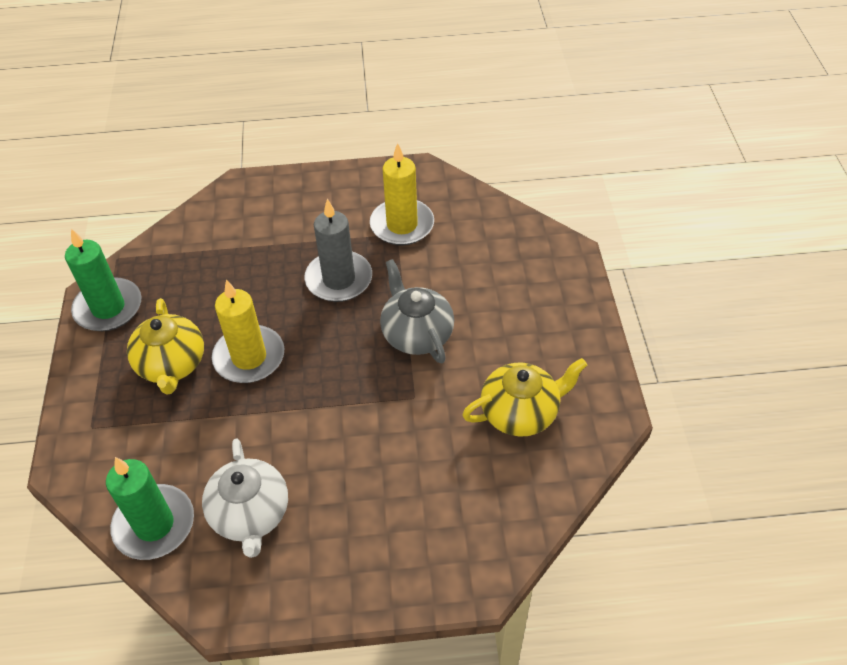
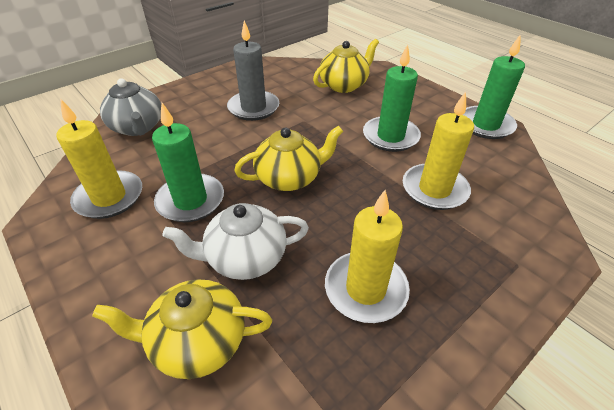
green candle: [65,229,142,331] [106,457,194,560] = 2 -> [152,103,224,222] [363,44,421,152] [463,34,525,139] = 3
yellow candle: [212,279,284,383] [370,143,434,246] = 2 -> [56,99,142,219] [325,190,410,323] [403,91,474,210] = 3
yellow teapot: [127,298,204,395] [462,358,587,436] = 2 -> [92,279,272,379] [234,126,343,191] [313,39,379,93] = 3

